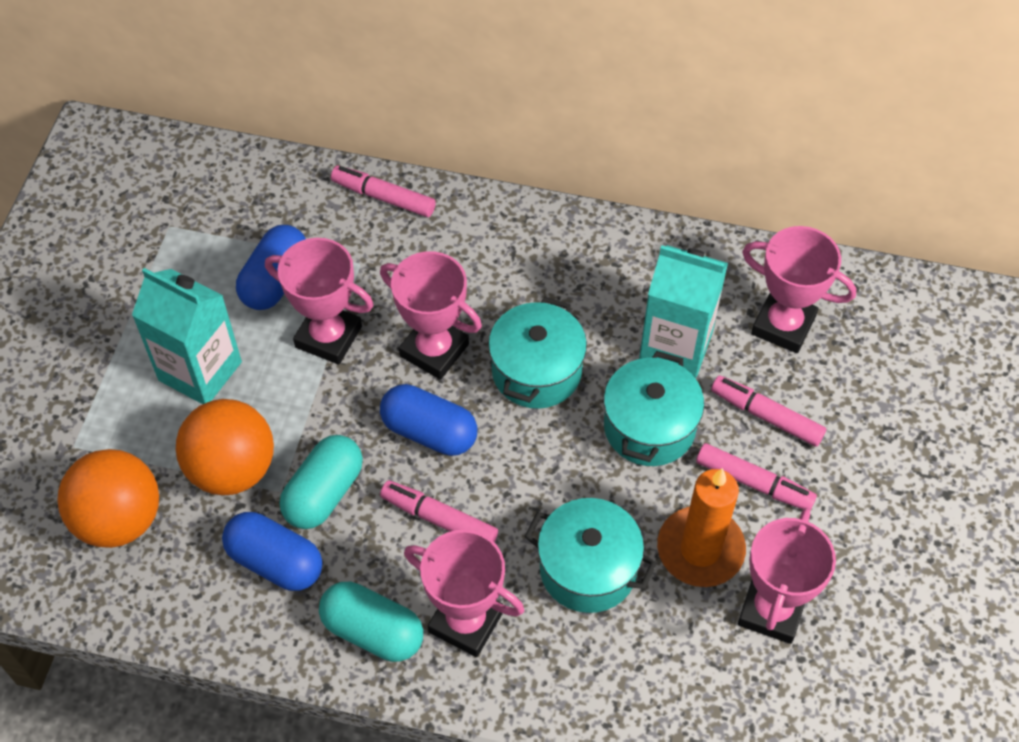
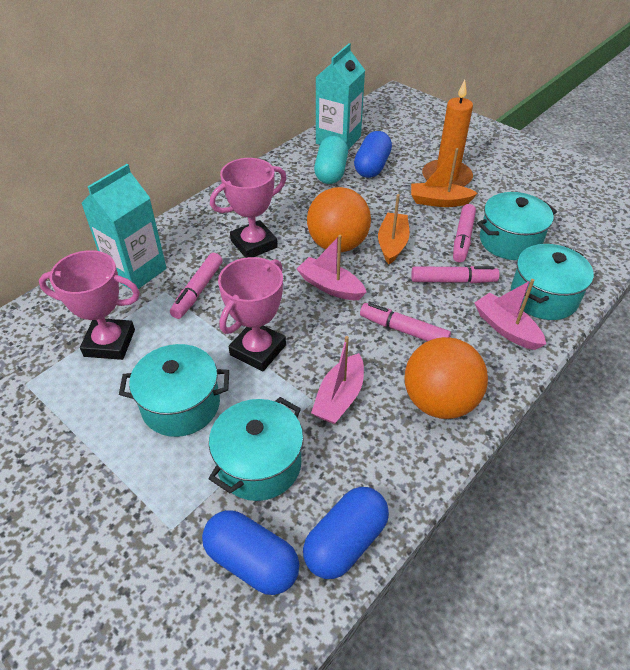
orange boat: none = 0 -> [378,194,410,264] [411,148,478,207] = 2
pink boat: none = 0 -> [297,235,367,300] [311,336,364,424] [474,279,546,350] = 3
pink trophy: [265,238,374,365] [380,251,482,380] [404,530,524,657] [738,508,836,644] [742,226,856,353] = 5 -> [39,250,140,360] [210,158,287,258] [218,257,286,372] = 3
turquoise capsule: [280,435,363,529] [319,582,423,662] = 2 -> [314,136,348,184] = 1
turquoise pot: [488,297,587,409] [525,498,657,613] [604,351,704,466] = 3 -> [119,344,229,437] [209,397,303,501] [477,192,557,260] [511,244,594,320] = 4

